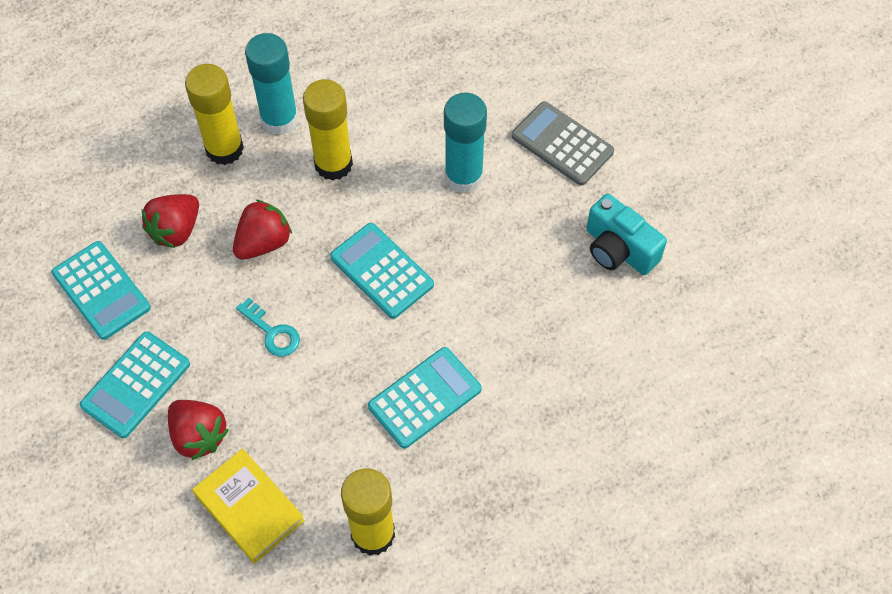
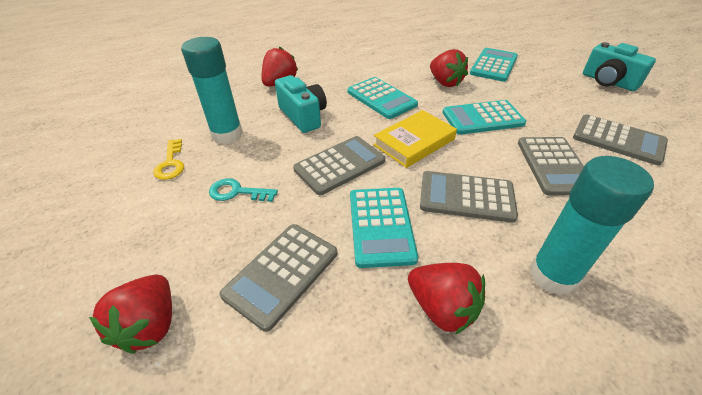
grey calculator: [511,101,614,186] = 1 -> [219,224,337,332] [293,136,385,195] [420,171,518,223] [518,137,584,195] [573,114,668,165] = 5
red strawberry: [142,194,199,248] [168,400,229,460] [233,199,292,260] = 3 -> [89,274,172,353] [262,47,298,87] [408,263,485,335] [430,49,468,87] = 4
turquoise camera: [586,194,667,275] = 1 -> [275,75,327,133] [583,42,656,91] = 2
yellow glue stick: [185,64,244,165] [303,79,353,181] [341,468,395,556] = 3 -> none = 0
yellow key: none = 0 -> [153,139,184,180] = 1

